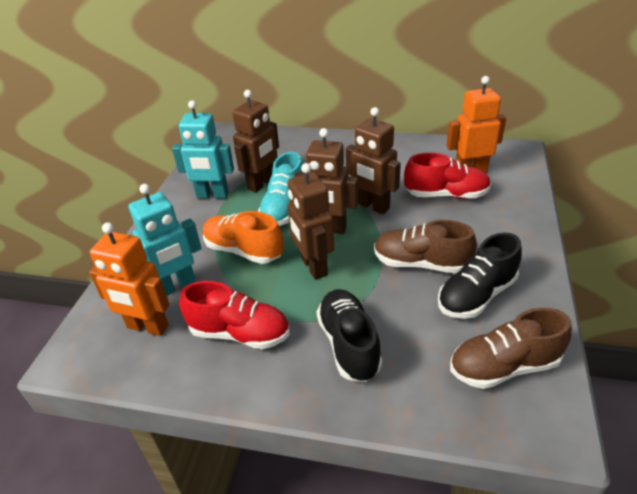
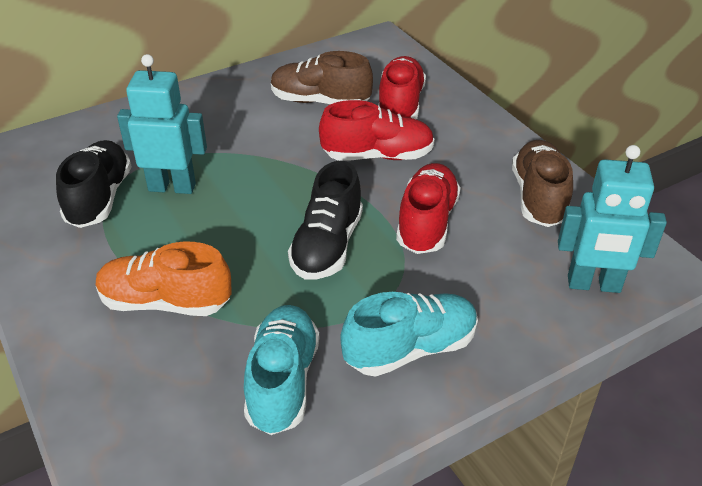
brown robot: [232,90,279,193] [288,163,334,280] [294,128,358,234] [346,107,401,215] = 4 -> none = 0
orange robot: [89,222,169,336] [446,76,506,174] = 2 -> none = 0
red shoe: [179,281,290,349] [404,153,491,199] = 2 -> [319,100,435,161] [378,56,426,119] [396,163,461,254] = 3
turquoise shoe: [258,152,303,226] = 1 -> [244,305,319,435] [340,292,478,377] = 2

